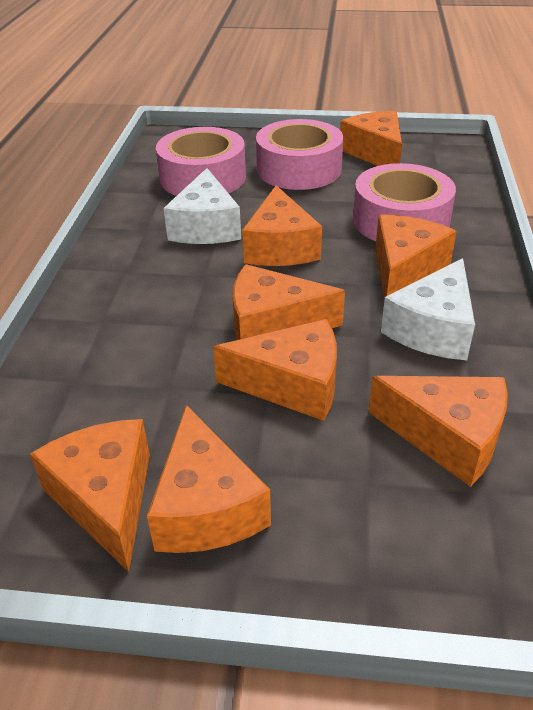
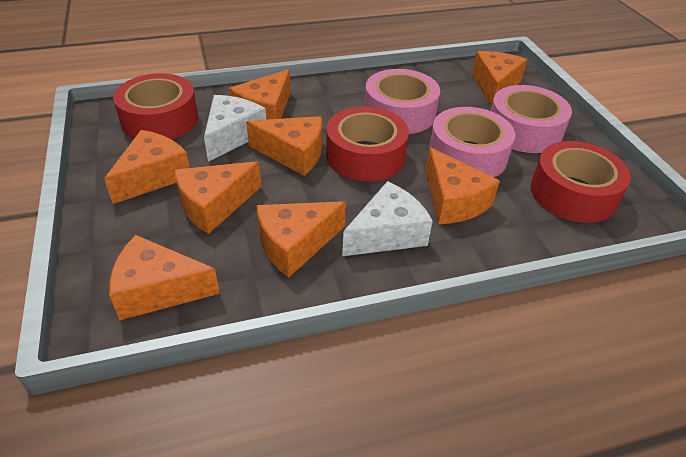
red tape: none = 0 -> [113,73,198,139] [326,107,409,182] [531,141,631,223] = 3

